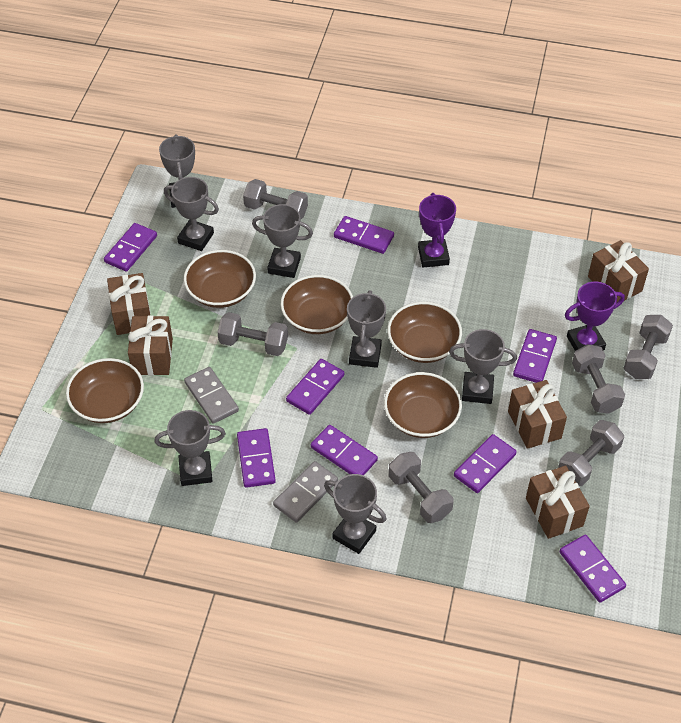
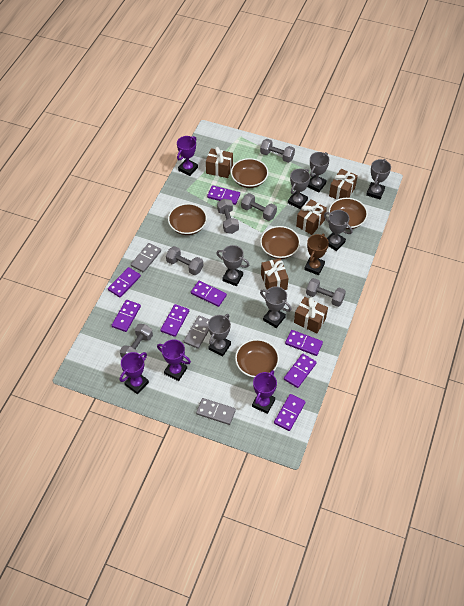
brown trophy: none = 0 -> [304,234,329,275] = 1
grey domino: [184,367,239,424] [273,461,338,522] = 2 -> [131,243,161,272] [184,315,209,349] [196,398,236,425] = 3
purple trophy: [418,193,456,267] [565,282,625,351] = 2 -> [120,352,149,394] [157,339,191,381] [177,136,198,176] [252,370,277,414] = 4

